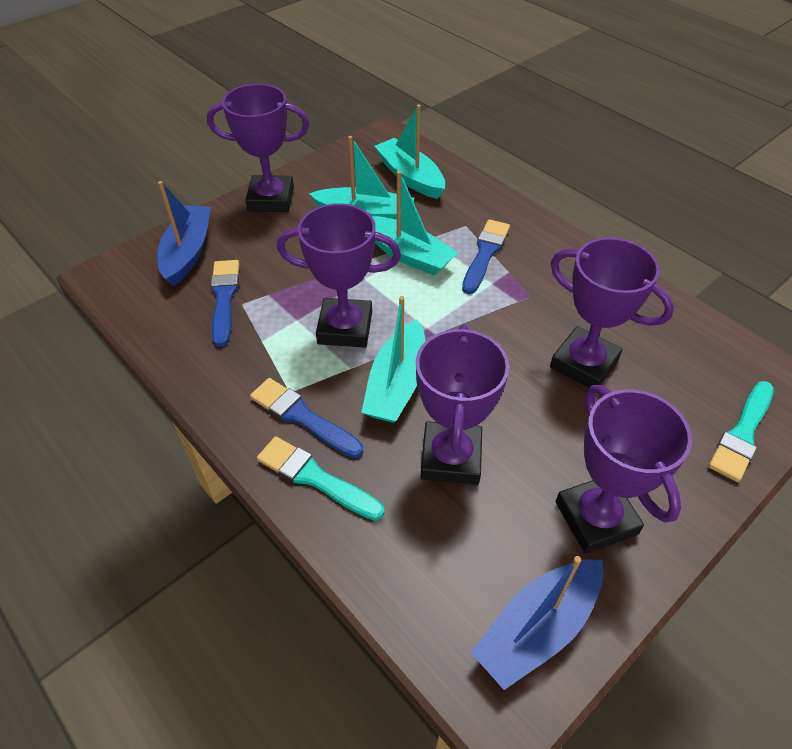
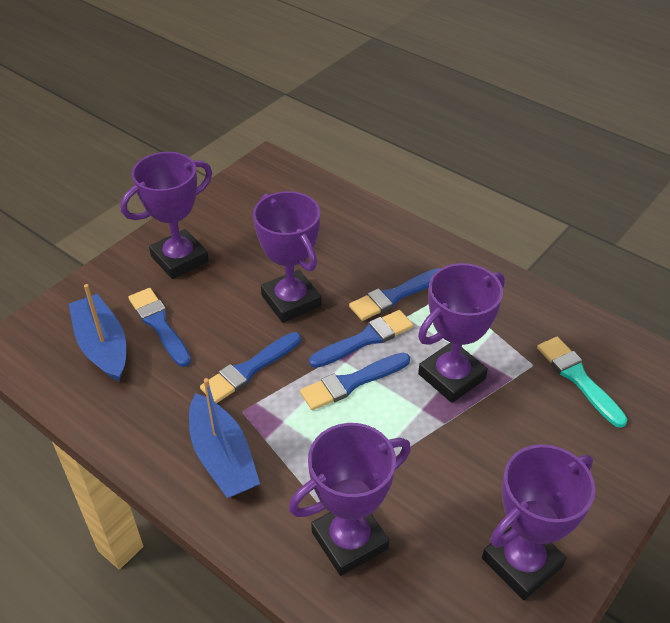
blue brush: [211,260,239,347] [250,378,363,458] [462,219,510,294] = 3 -> [129,288,191,367] [200,332,301,403] [300,353,410,410] [309,310,413,368] [349,268,439,321] = 5
turquoise boat: [309,136,414,220] [361,296,426,423] [372,171,458,276] [374,105,445,199] = 4 -> none = 0
turquoise brush: [257,436,384,521] [708,381,774,482] = 2 -> [537,337,627,428] = 1

